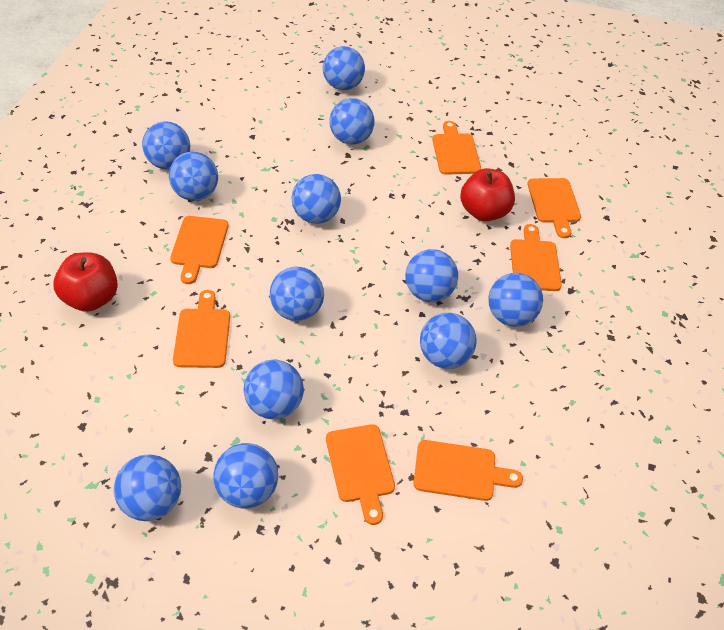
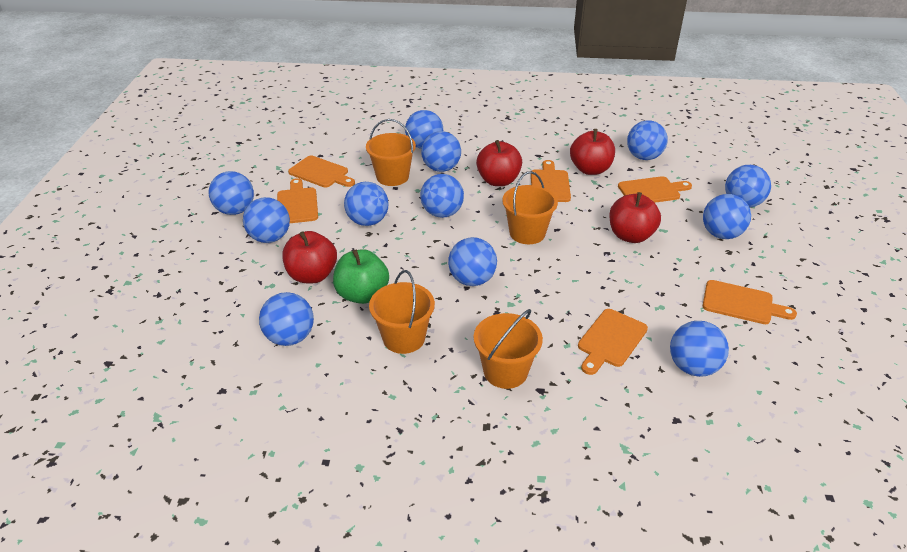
green apple: none = 0 -> [333,249,389,304] = 1
orange bucket: none = 0 -> [366,119,416,186] [369,270,435,354] [474,309,543,389] [502,171,558,244] = 4
orange cutting board: [170,216,229,284] [173,290,230,368] [326,424,395,525] [414,440,523,501] [433,121,481,175] [510,224,562,291] [528,178,581,238] = 7 -> [277,178,318,223] [288,156,355,187] [531,160,571,202] [578,309,648,375] [618,176,692,203] [703,280,797,324] = 6
red apple: [53,252,118,312] [460,168,515,222] = 2 -> [282,231,337,283] [476,140,522,186] [570,129,615,175] [609,192,661,243] = 4

